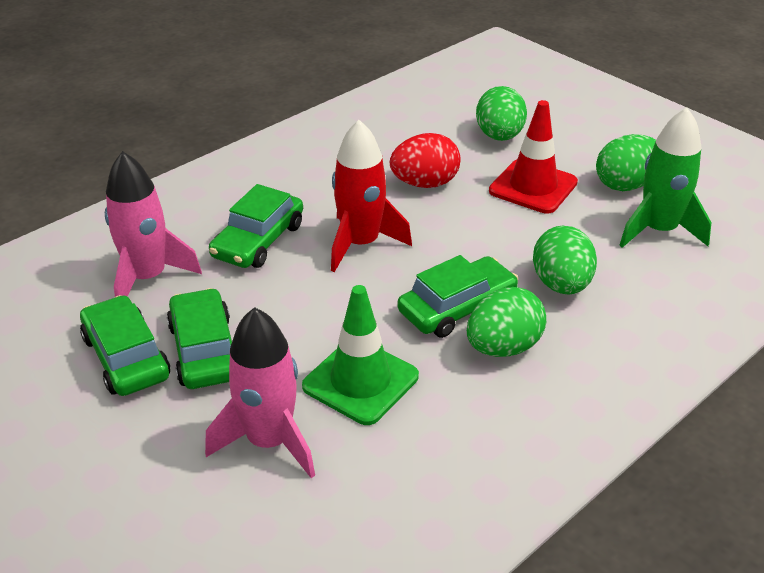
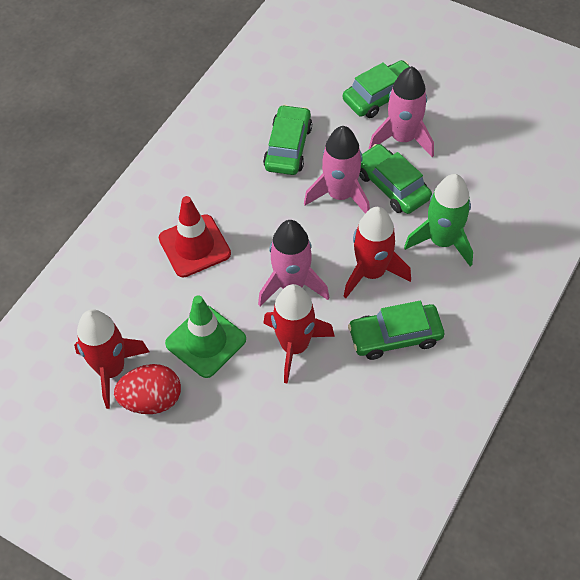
green egg: [467,287,546,357] [476,86,527,141] [533,226,597,295] [596,134,656,191] = 4 -> none = 0
pink rocket: [105,151,202,297] [205,307,315,478] = 2 -> [258,220,329,306] [304,126,370,213] [369,66,434,157] = 3
red rocket: [331,120,412,272] = 1 -> [74,309,149,409] [263,284,335,384] [343,207,411,298] = 3

